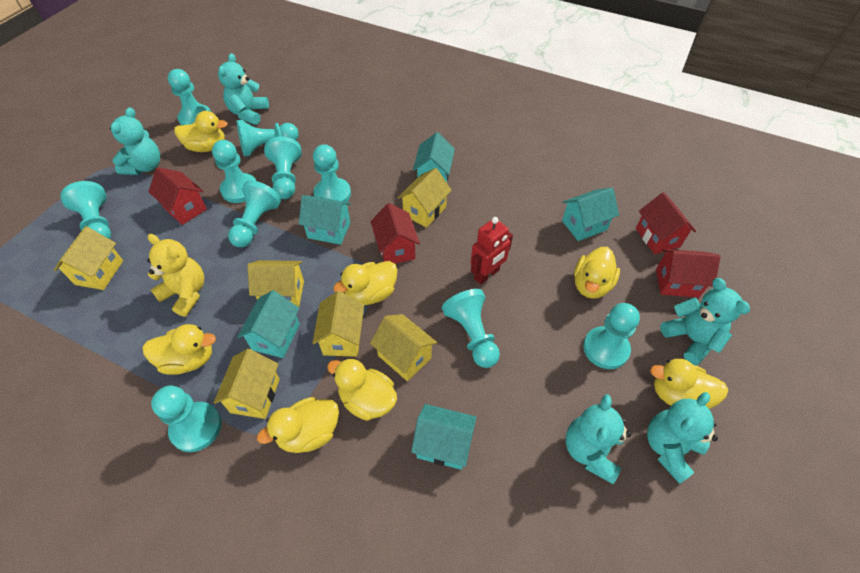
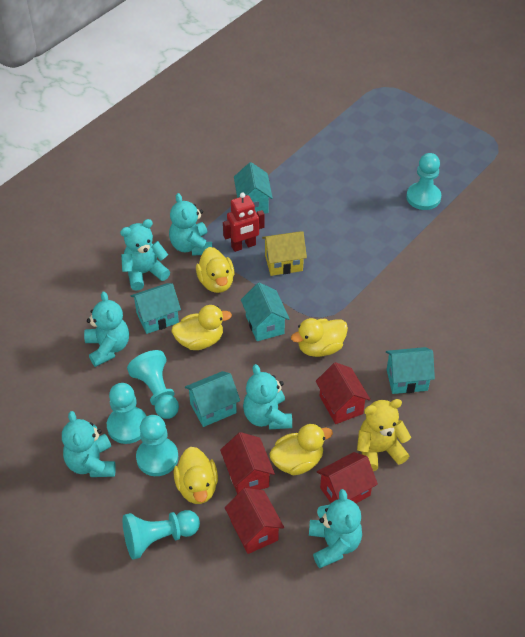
turquoise pawn: [60,181,111,239] [151,386,222,452] [168,69,211,125] [212,140,256,203] [228,181,281,247] [237,120,299,156] [264,136,301,199] [313,144,351,202] [442,289,500,368] [583,303,640,369] = 10 -> [107,383,146,444] [123,510,200,560] [127,350,179,419] [136,415,178,476] [406,153,441,210] = 5
turquoise teddy bear: [110,107,160,175] [218,53,269,125] [566,394,631,484] [647,392,718,484] [660,278,750,365] = 5 -> [62,411,116,477] [84,292,129,367] [120,219,170,291] [169,193,212,256] [243,364,292,429] [309,489,362,568] = 6
yellow duck: [142,324,216,375] [174,111,228,152] [257,397,339,453] [327,358,397,421] [333,261,397,305] [574,247,620,299] [650,359,728,409] = 7 -> [171,305,232,350] [174,447,218,504] [196,247,234,293] [269,424,333,475] [291,318,348,357] = 5
yellow house: [54,226,123,290] [214,349,280,419] [248,260,304,307] [312,291,364,357] [370,314,437,381] [397,168,452,228] = 6 -> [262,231,307,276] = 1

